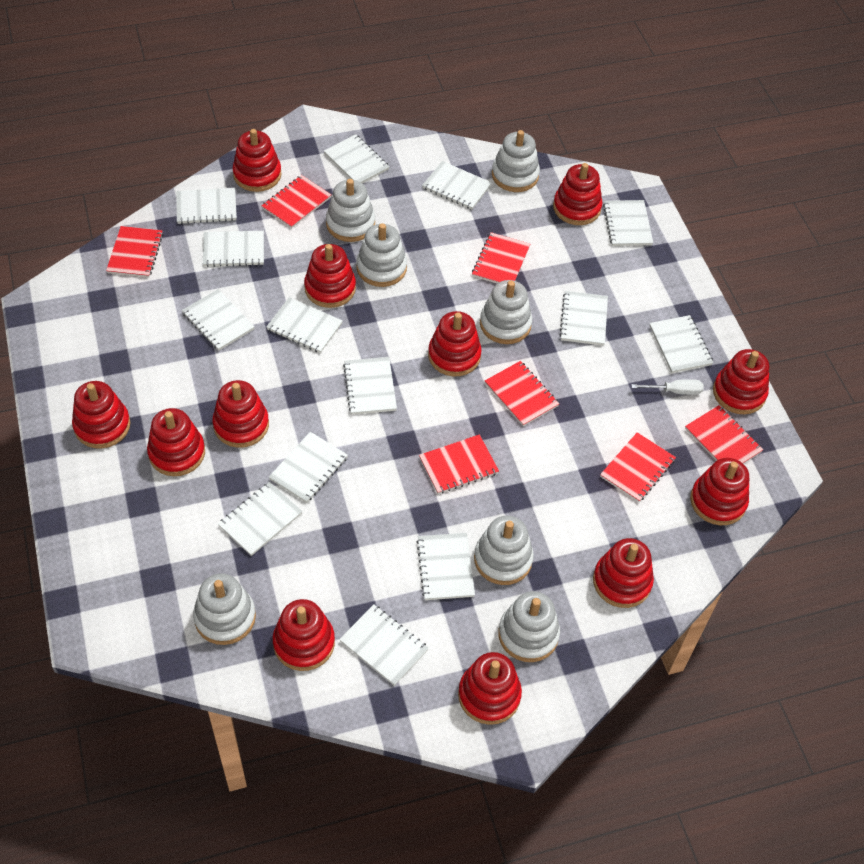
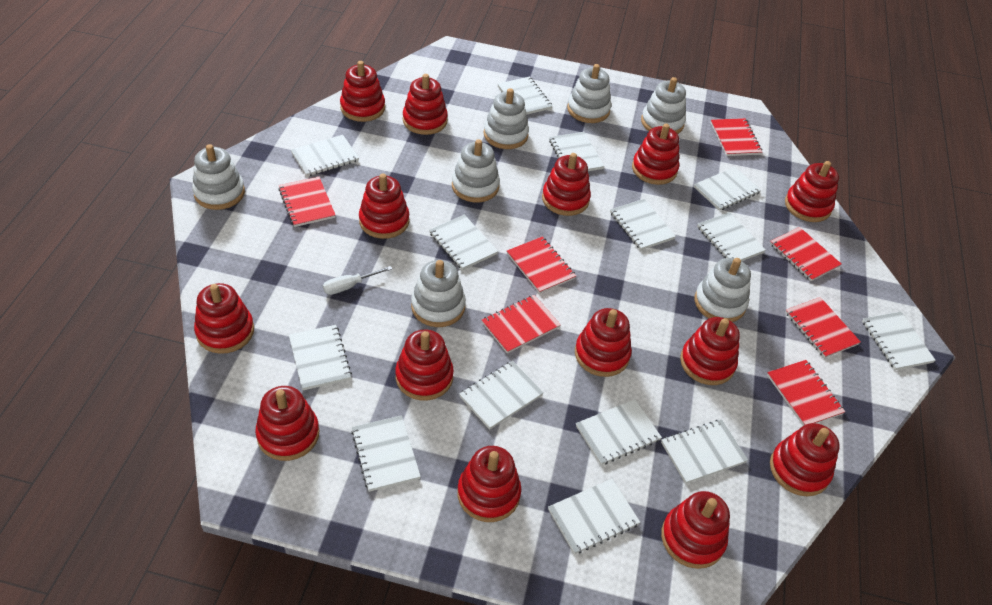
red stacking toy: [72,381,130,449] [147,408,205,476] [212,380,269,448] [232,129,282,192] [273,599,335,671] [304,244,356,308] [428,311,482,376] [458,652,522,725] [553,163,602,225] [593,538,654,608] [690,458,749,525] [713,349,769,414] = 12 -> [194,283,254,354] [255,386,320,461] [340,61,385,122] [359,174,409,239] [395,329,454,401] [403,74,448,135] [457,446,521,522] [542,153,591,216] [575,308,632,377] [632,124,679,185] [661,491,730,569] [680,317,740,385] [770,423,840,496] [785,161,839,222] = 14

